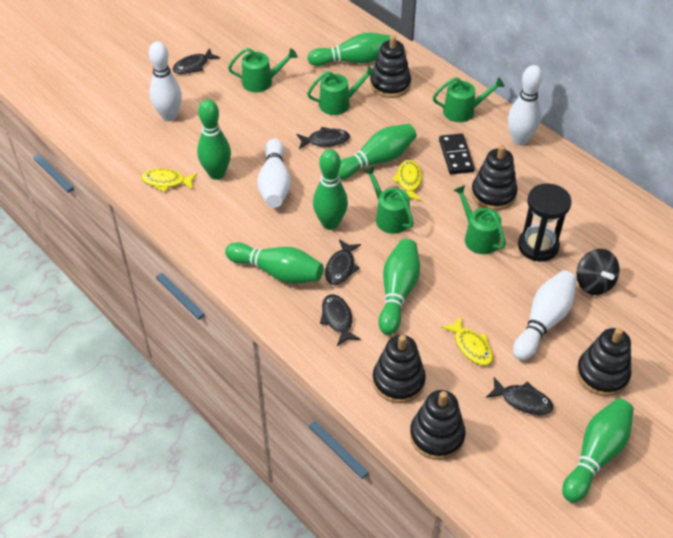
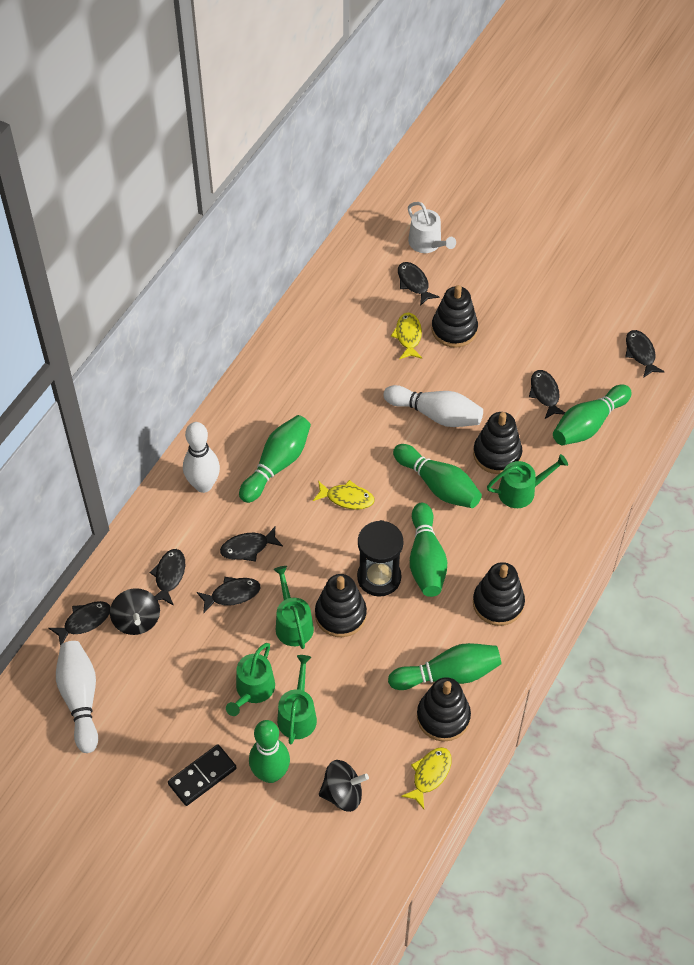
black fish: [172,48,220,74] [296,127,350,149] [320,294,361,346] [325,239,361,285] [486,377,553,415] = 5 -> [48,601,110,646] [149,549,185,606] [197,577,260,614] [220,527,283,562] [398,262,439,306] [529,370,565,419] [625,330,664,378] = 7
black spinning top: [576,249,620,295] = 1 -> [110,588,160,635] [319,760,369,812] = 2
green bowling pin: [197,99,231,180] [225,242,323,284] [307,33,391,66] [313,149,348,230] [338,124,417,179] [378,239,420,335] [562,398,634,503] = 7 -> [239,415,311,503] [249,720,290,783] [388,643,502,690] [393,444,482,508] [410,503,447,597] [553,384,632,445] = 6
green watering can: [228,48,297,92] [307,66,376,115] [364,166,414,234] [433,77,505,122] [454,185,506,254] = 5 -> [226,643,275,716] [273,566,314,649] [277,655,317,744] [487,454,568,508] = 4
white bowling pin: [149,41,182,121] [257,138,291,208] [508,65,543,145] [513,270,577,360] = 4 -> [56,641,98,753] [183,422,220,493] [384,385,483,427] = 3
white watering can: none = 0 -> [408,202,456,253] = 1

